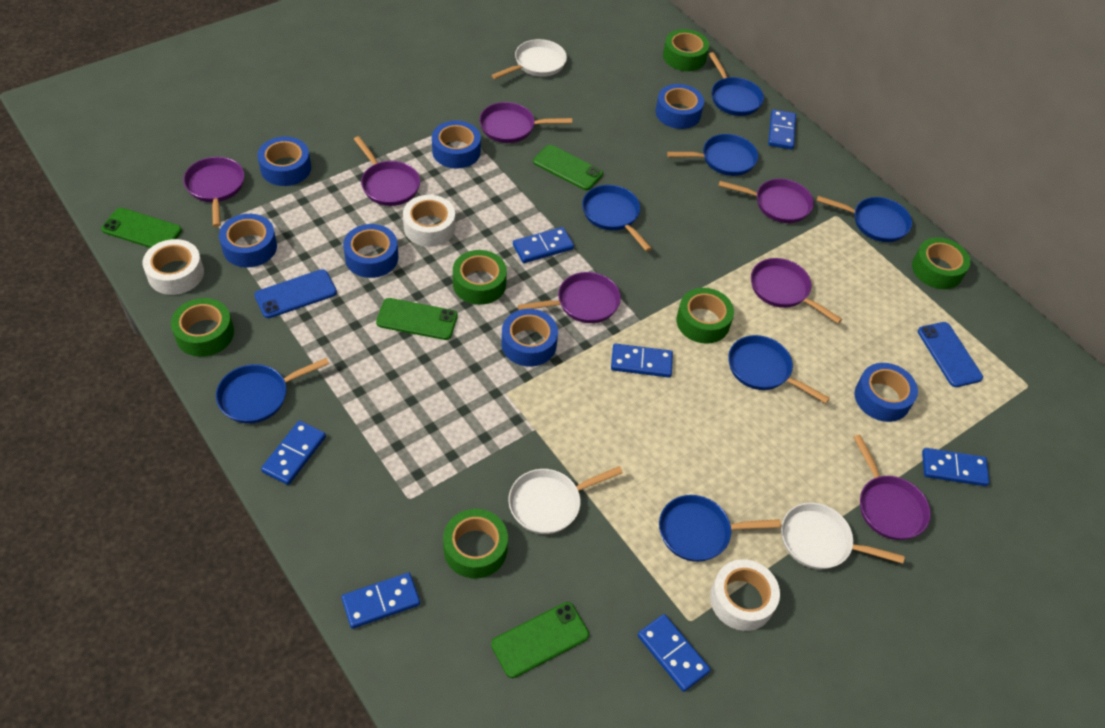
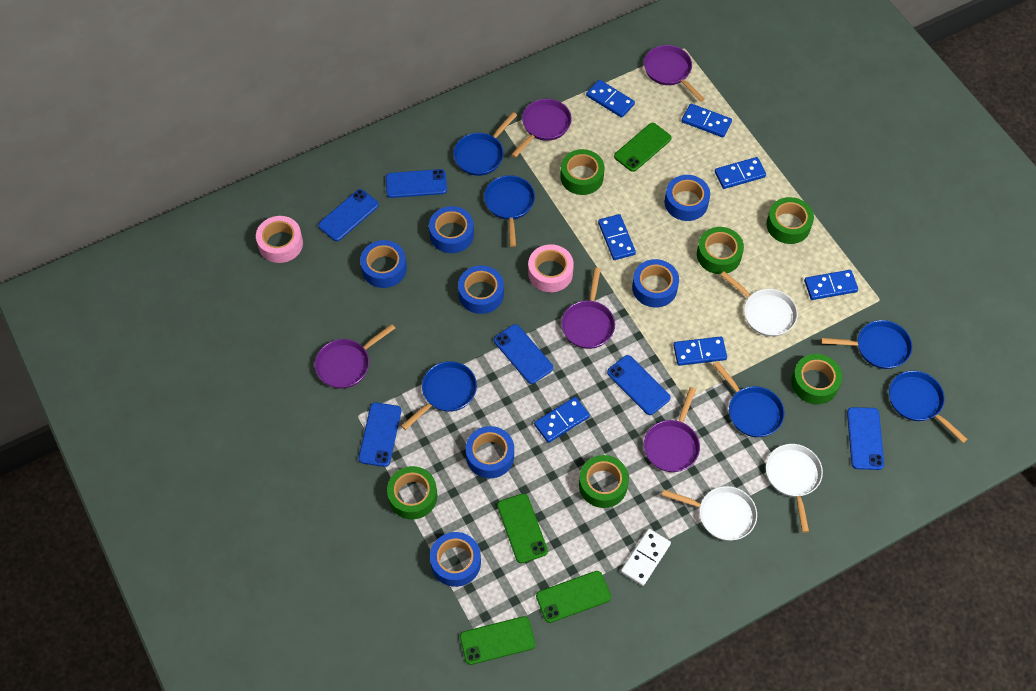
blue pan: [216,358,329,424] [582,185,652,251] [659,495,781,562] [667,134,758,176] [709,52,764,116] [728,335,830,403] [817,196,912,242] = 7 -> [401,361,477,430] [453,112,517,176] [484,175,535,247] [713,361,785,437] [821,320,912,369] [889,371,968,443] = 6
blue phone: [254,269,337,318] [918,322,983,387] = 2 -> [318,189,379,241] [358,403,401,467] [386,169,447,198] [494,324,553,384] [607,355,671,415] [847,407,884,470] = 6
pink tape: none = 0 -> [256,216,303,263] [528,244,574,292] = 2
purple pan: [183,157,244,227] [354,136,420,206] [479,102,572,143] [518,272,621,323] [719,179,814,223] [751,258,842,324] [854,435,931,540] = 7 -> [315,324,395,389] [511,99,572,158] [561,268,615,349] [644,45,705,102] [644,387,700,472] = 5
white domino: none = 0 -> [621,529,671,586] = 1
white tape: [143,239,204,295] [403,195,455,247] [710,559,780,631] = 3 -> none = 0

